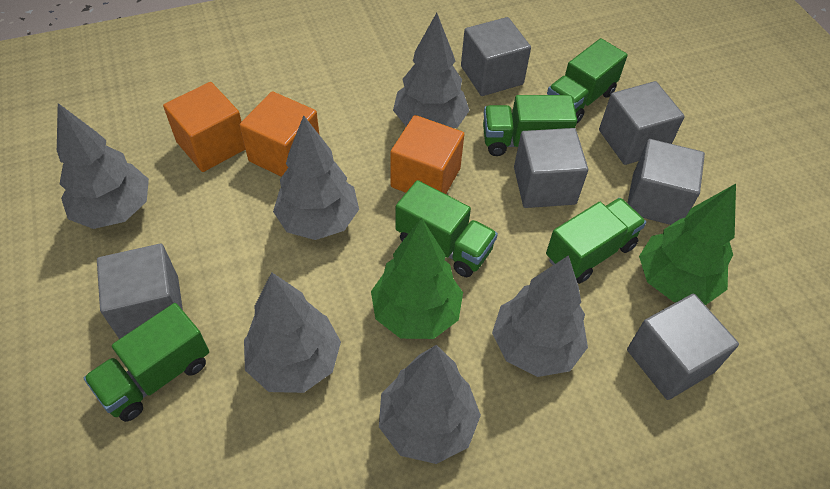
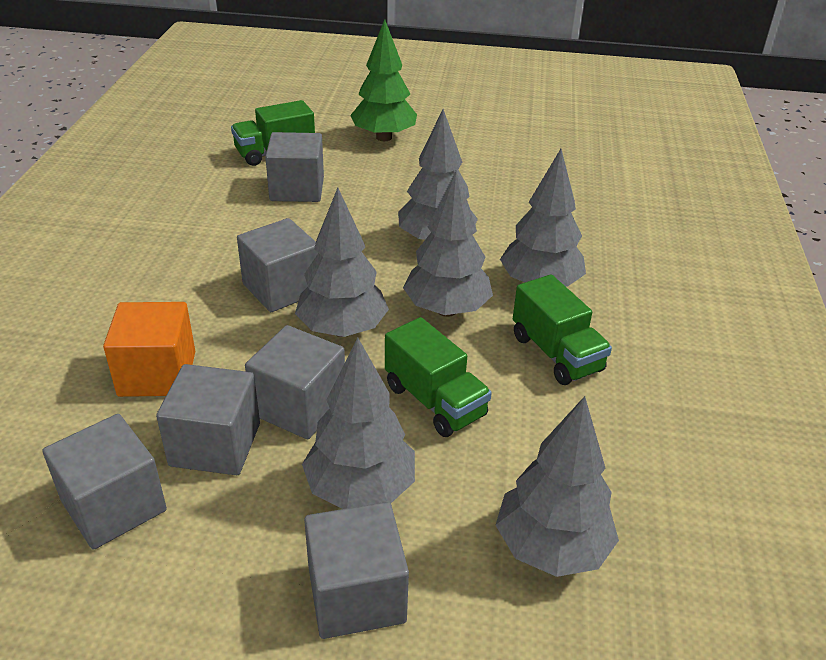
green tree: [371,218,463,339] [639,184,736,305] = 2 -> [350,19,417,141] = 1
green truck: [84,303,209,422] [395,180,498,277] [483,95,577,156] [546,198,646,284] [547,38,628,123] = 5 -> [231,100,315,166] [385,317,492,437] [513,274,612,385] = 3
orange cube: [163,82,246,172] [240,91,319,177] [390,115,464,194] = 3 -> [103,302,195,397] = 1

